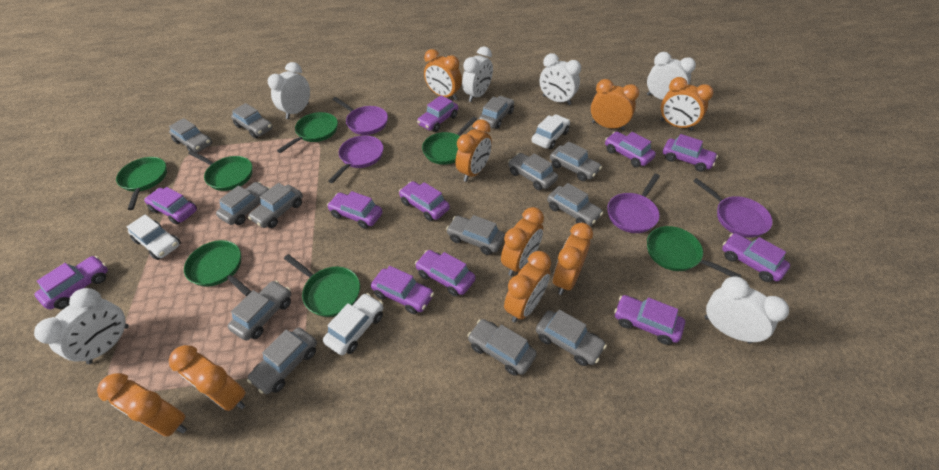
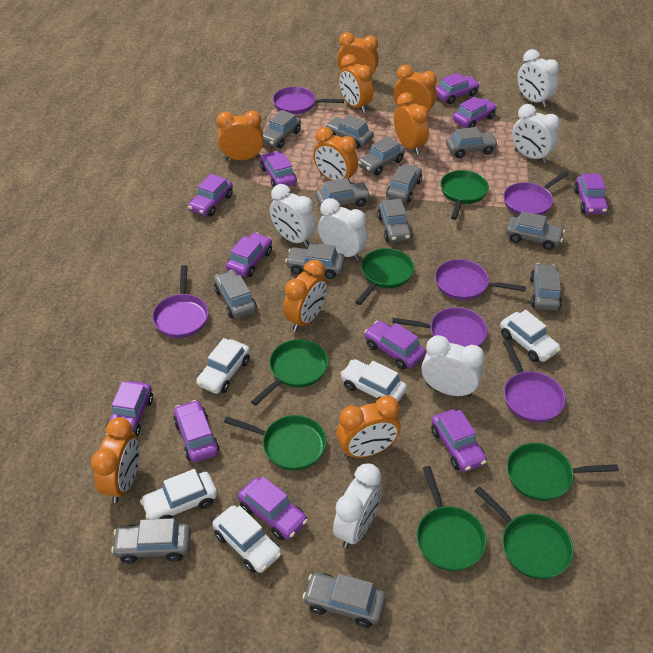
purple pan: [328,135,383,183] [333,97,388,135] [607,174,660,233] [693,178,773,238] = 4 -> [152,265,209,338] [273,87,344,114] [392,307,488,347] [435,259,526,300] [503,340,566,423] [504,171,569,215] = 6
white car: [127,214,181,260] [323,293,384,355] [532,114,570,149] = 3 -> [140,469,217,519] [196,338,250,394] [213,505,282,573] [340,359,407,402] [500,310,561,362] = 5

